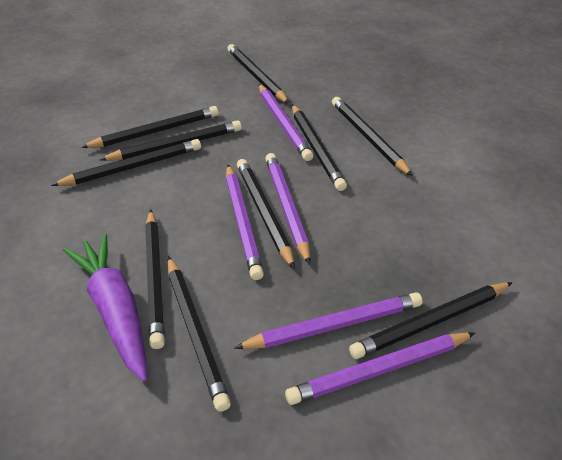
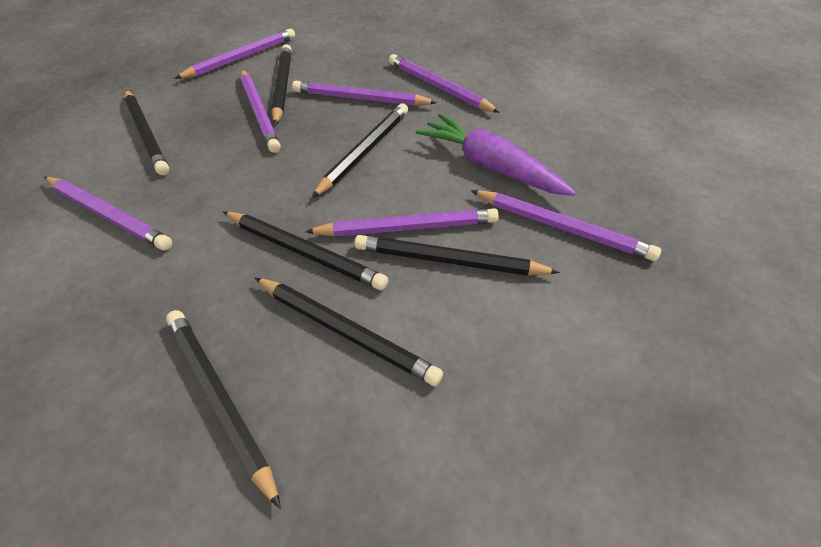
black pencil: [51,139,201,186] [81,106,219,148] [100,120,242,161] [145,210,165,349] [168,256,231,412] [227,44,289,104] [237,159,295,269] [292,104,347,191] [332,97,413,176] [349,282,513,359] = 10 -> [124,90,169,175] [166,310,281,509] [222,211,388,290] [255,278,443,386] [271,44,292,126] [311,103,408,198] [355,235,560,276] = 7
purple pencil: [226,165,264,280] [234,293,422,349] [259,84,313,161] [265,153,310,265] [285,332,475,405] = 5 -> [44,177,172,250] [174,29,295,79] [241,70,281,153] [292,81,437,106] [305,208,499,237] [389,54,500,113] [471,190,661,261] = 7

